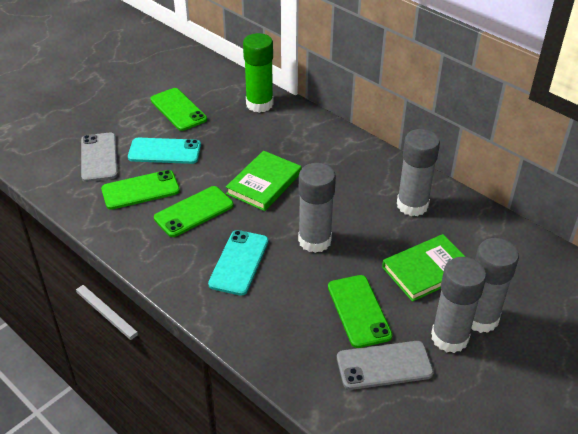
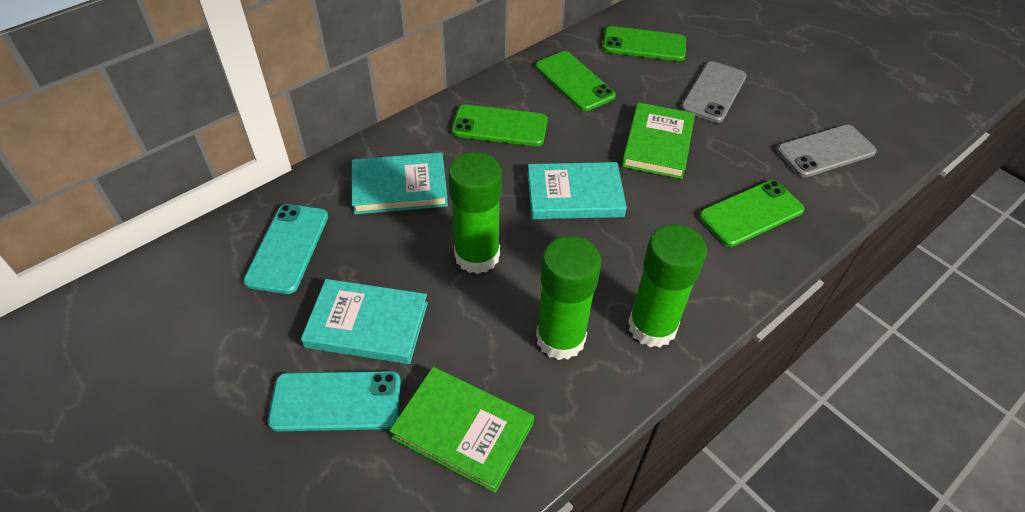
green glue stick: [243,33,274,113] = 1 -> [448,152,502,274] [536,236,601,360] [628,224,707,348] = 3
grey glue stick: [298,163,336,253] [397,129,440,216] [431,257,486,353] [471,238,519,333] = 4 -> none = 0
turquoise book: none = 0 -> [301,279,428,364] [352,152,448,214] [527,162,627,219] = 3

